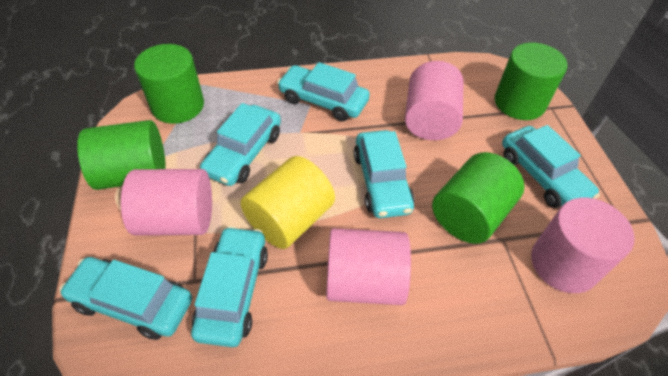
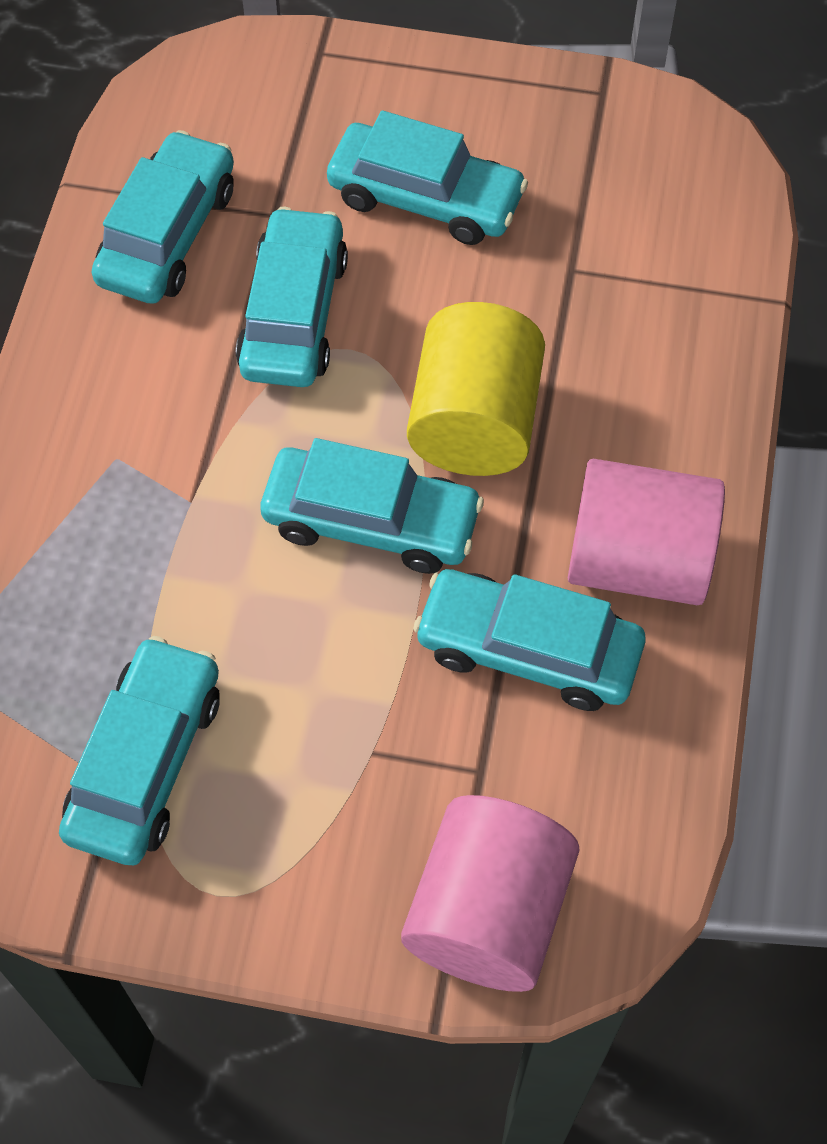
green cylinder: [77,120,166,190] [134,44,204,124] [432,152,524,244] [495,42,567,120] = 4 -> none = 0
pink cylinder: [121,169,212,236] [326,228,411,305] [405,61,464,140] [531,198,635,293] = 4 -> [401,795,579,992] [568,459,725,605] = 2

